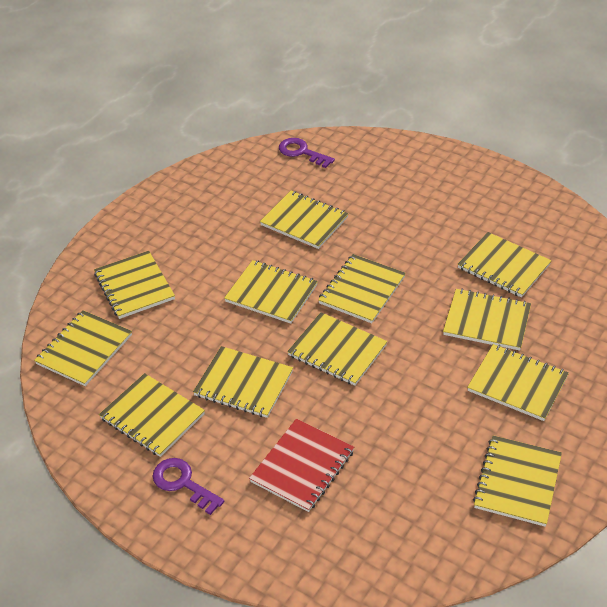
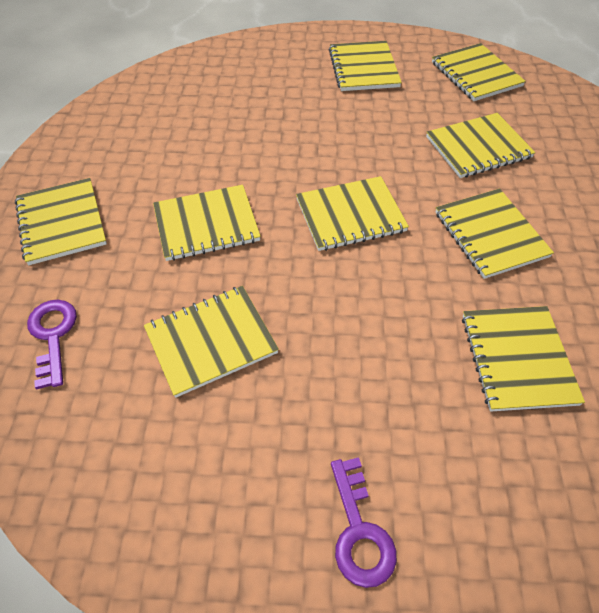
red notebook: [249,419,354,512] = 1 -> none = 0
yellow notebook: [34,310,132,386] [94,251,175,319] [99,373,205,457] [193,346,293,418] [224,260,318,324] [260,191,349,249] [287,312,387,386] [318,254,406,323] [443,288,531,351] [458,232,552,298] [467,344,569,421] [473,436,562,527] = 12 -> [15,178,107,265] [144,286,279,398] [153,185,261,261] [296,176,409,251] [329,41,402,91] [426,113,535,178] [432,43,526,101] [436,189,554,279] [462,306,585,412] = 9

